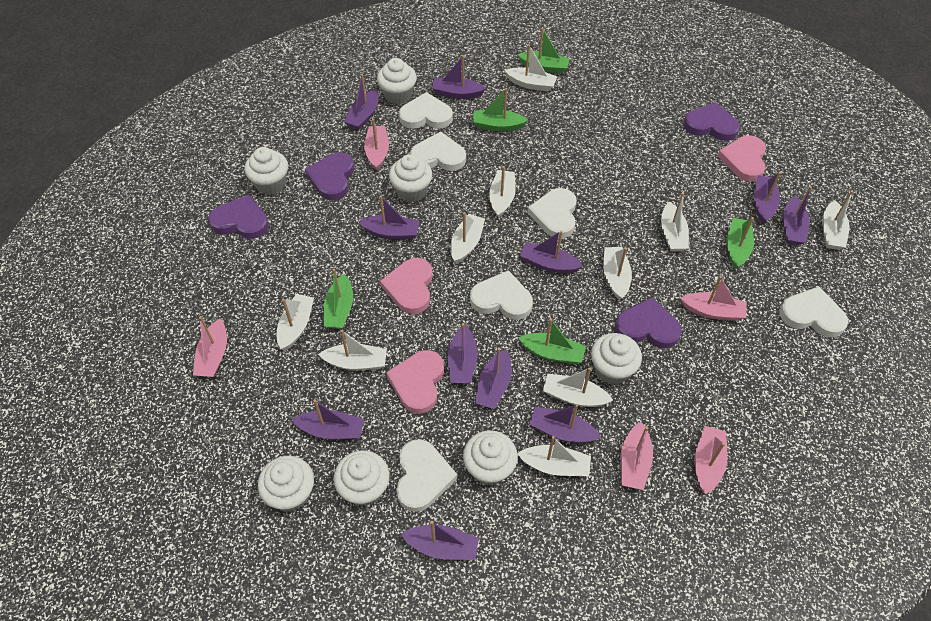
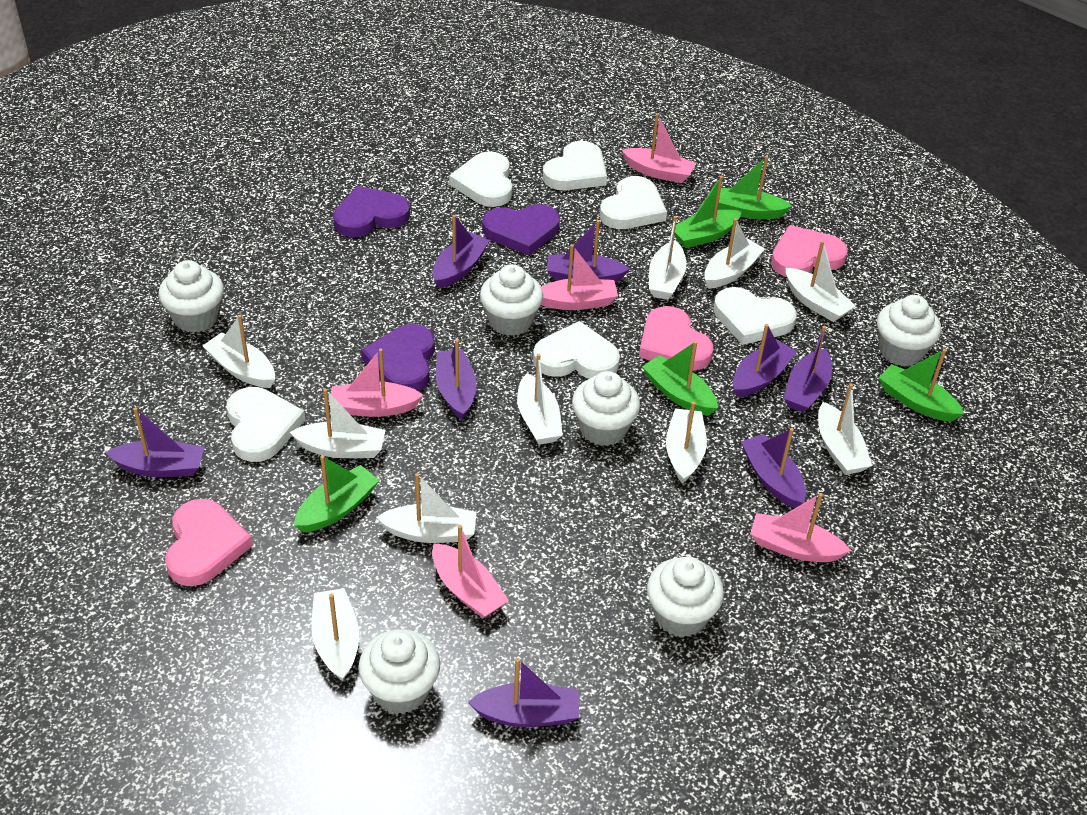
purple boat: [292,399,364,439] [344,74,379,130] [358,195,420,239] [401,521,479,560] [432,55,486,99] [448,323,477,384] [475,347,512,409] [520,230,583,273] [529,404,601,443] [754,172,781,223] [783,186,812,245] = 11 -> [105,407,204,477] [432,215,490,288] [436,339,476,420] [468,658,579,727] [547,220,630,283] [733,324,797,397] [741,428,806,508] [784,326,832,413] = 8
purple heart: [208,195,269,239] [305,152,354,200] [615,297,682,348] [683,102,740,141] = 4 -> [333,186,410,237] [361,324,435,391] [482,204,560,255] = 3
white cupcake: [244,147,288,195] [258,456,314,512] [334,450,389,506] [377,58,417,105] [389,154,432,202] [463,430,518,486] [591,333,642,384] = 7 -> [159,260,224,333] [358,629,440,714] [480,264,543,336] [572,371,640,446] [647,557,724,637] [877,295,941,367] = 6

